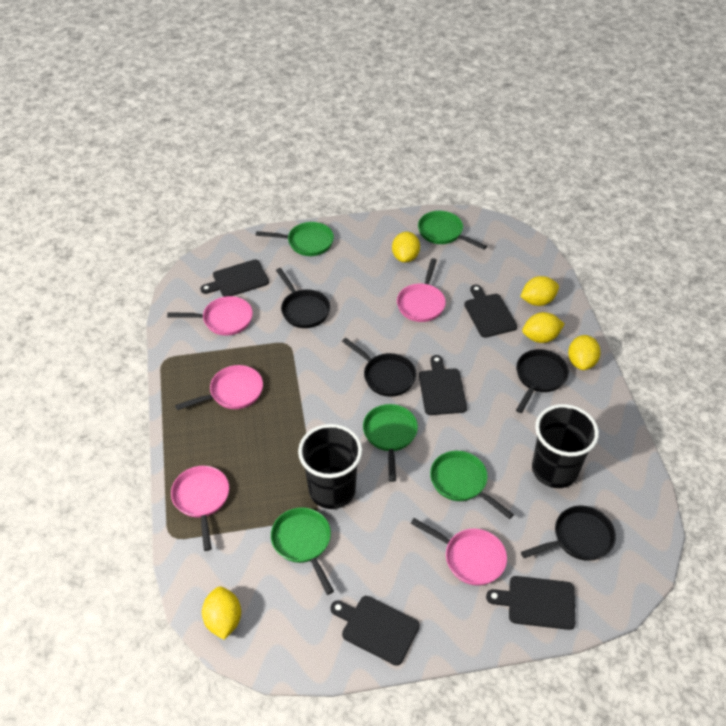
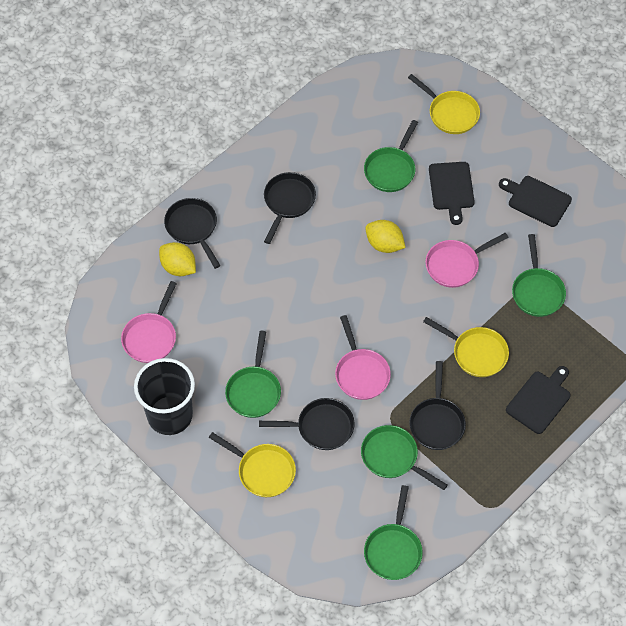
black cup: [298,424,362,509] [532,404,599,488] = 2 -> [134,358,195,435] = 1
black cutting board: [200,259,269,297] [330,596,420,666] [419,355,467,415] [464,285,517,338] [486,576,575,630] = 5 -> [429,162,475,225] [499,176,572,227] [506,366,571,434] = 3
pink pan: [167,296,253,336] [171,466,229,551] [175,365,263,410] [397,258,446,322] [411,518,507,586] = 5 -> [121,281,177,363] [335,315,391,400] [425,233,509,288] = 3
yellow lemon: [202,586,241,640] [392,232,420,263] [520,276,559,306] [522,312,564,343] [568,335,601,370] = 5 -> [159,242,196,276] [365,220,406,253] = 2
yellow pan: none = 0 -> [209,432,296,497] [408,74,480,134] [423,317,509,377] = 3

